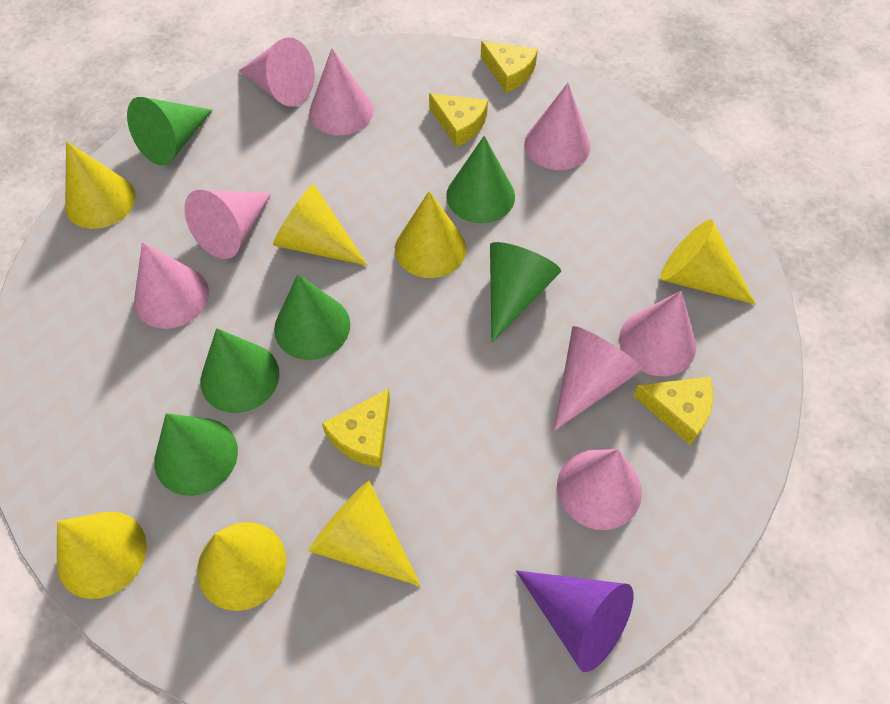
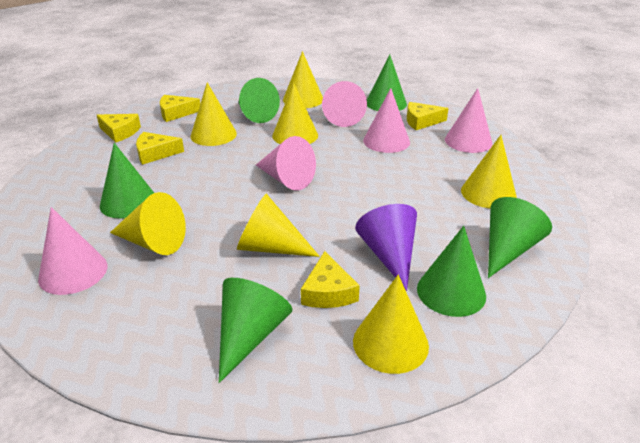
pink cone: [134,242,209,329] [184,190,271,259] [239,37,314,107] [309,48,373,135] [524,83,590,170] [554,326,642,431] [557,449,642,530] [619,291,696,376] = 8 -> [38,207,107,295] [256,136,316,190] [322,81,367,127] [363,88,410,153] [445,88,493,153] = 5
yellow cheese: [322,389,390,468] [429,93,488,147] [481,41,538,93] [633,377,713,445] = 4 -> [97,114,141,143] [136,132,184,165] [160,95,200,122] [301,251,360,308] [407,102,448,130] = 5

